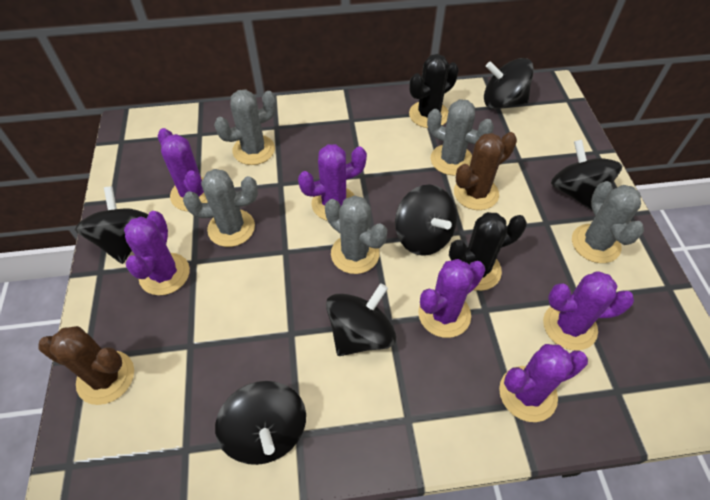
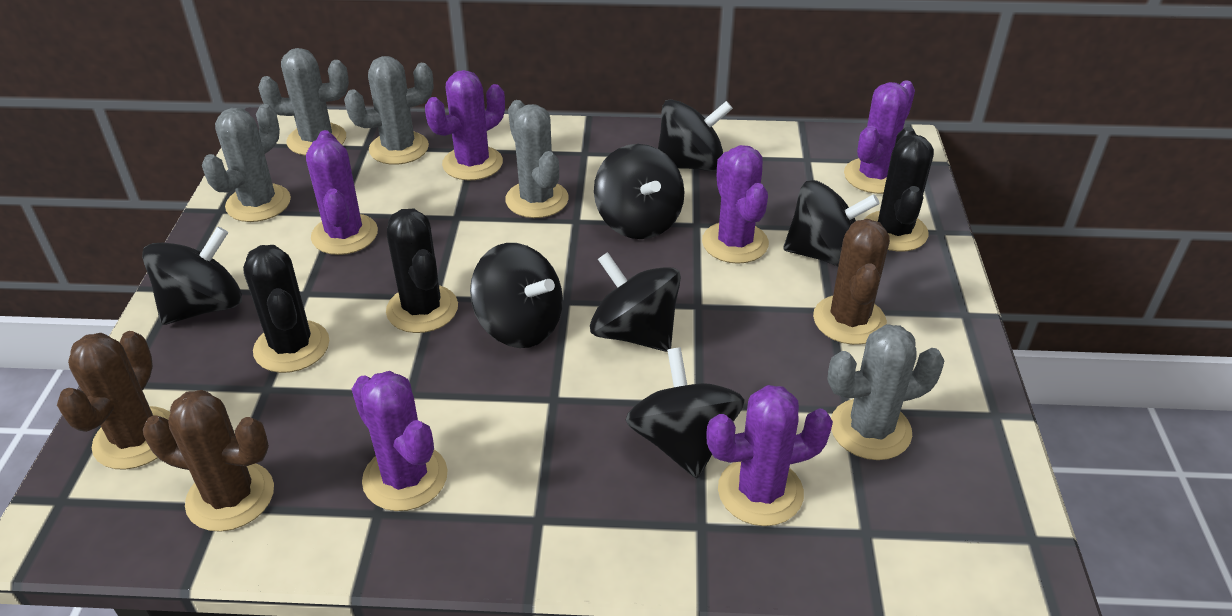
black cactus: [409,54,459,128] [449,212,527,291] = 2 -> [243,245,329,373] [386,209,458,333] [864,127,934,252] = 3
black spinning top: [75,186,148,264] [215,381,306,465] [326,283,396,356] [395,185,457,256] [484,58,534,109] [551,139,623,211] = 6 -> [142,226,242,325] [470,243,563,348] [590,252,681,352] [594,144,685,239] [626,347,745,478] [658,99,733,171] [783,180,879,266] = 7
brown cactus: [38,326,134,405] [454,132,517,210] = 2 -> [57,331,170,469] [143,390,274,532] [813,219,890,345] = 3

